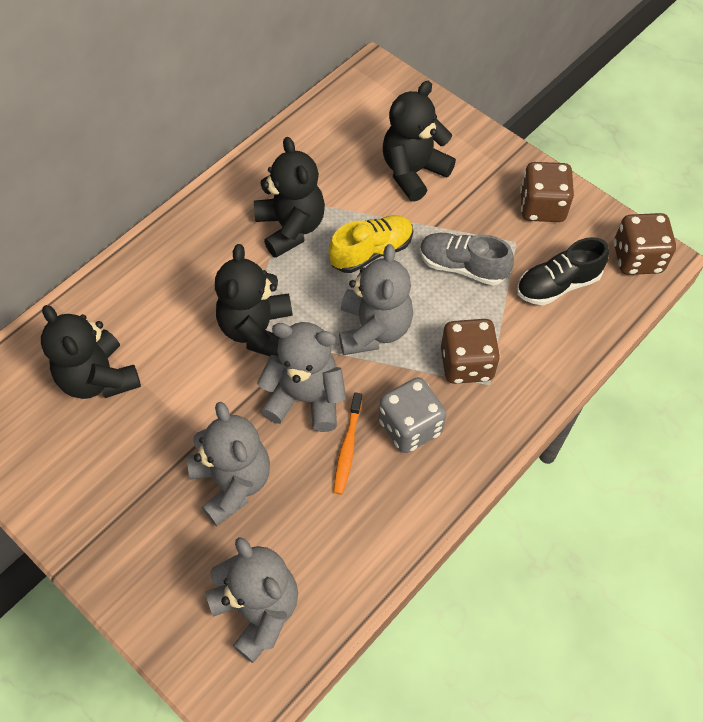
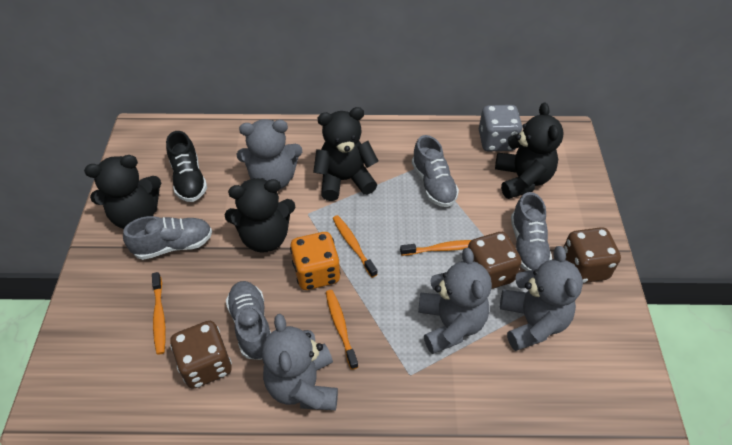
grey shoe: [420,233,514,286] = 1 -> [123,216,212,260] [226,281,271,360] [412,135,459,207] [511,192,552,271] = 4
orange dice: none = 0 -> [290,232,341,290] = 1
orange toothbrush: [333,392,362,495] = 1 -> [152,272,166,355] [326,290,358,370] [332,215,378,278] [400,240,471,256] = 4
yellow shoe: [329,215,413,273] = 1 -> none = 0

